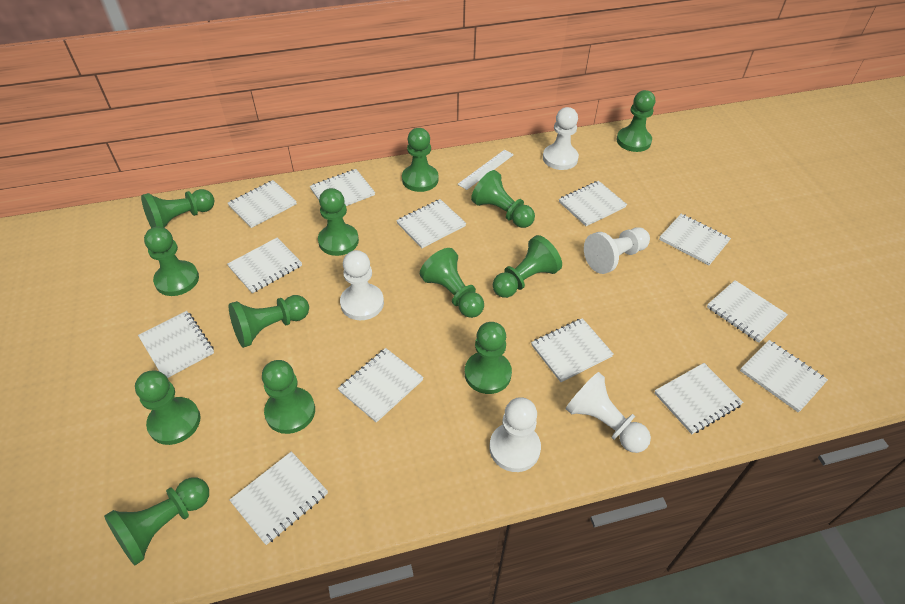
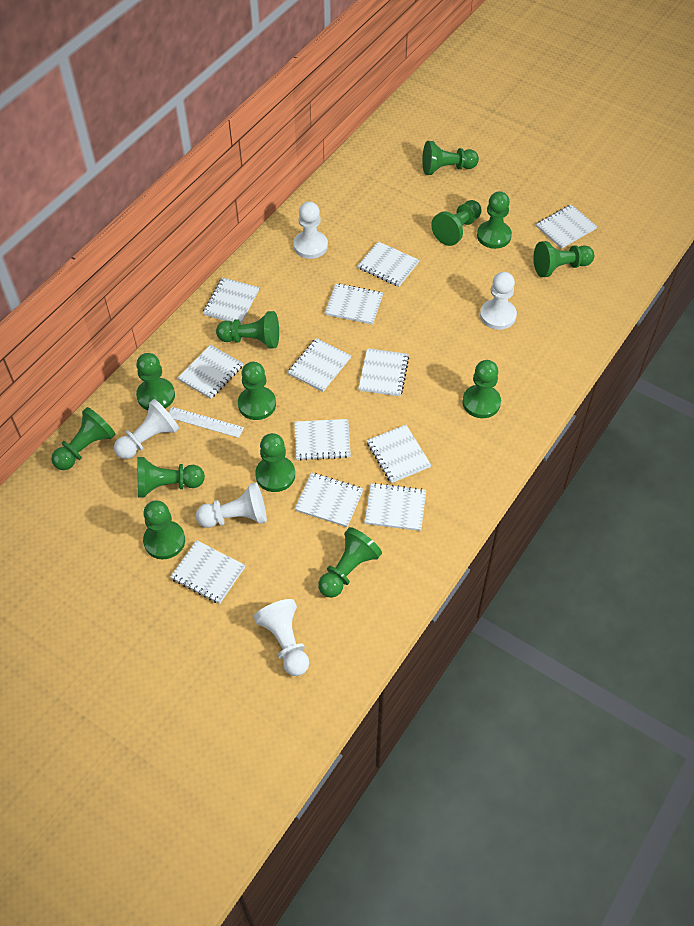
white notebook: [138,311,214,378] [227,238,302,293] [228,180,297,228] [230,451,328,545] [310,169,375,206] [338,348,424,423] [396,199,466,248] [531,318,614,382] [559,181,627,226] [654,363,743,434] [659,214,731,265] [707,280,788,343] [740,340,828,413] = 13 -> [170,540,245,604] [178,345,243,399] [203,278,259,324] [288,338,351,392] [294,419,351,461] [295,472,363,527] [325,283,383,325] [358,241,419,287] [358,348,409,396] [364,483,426,531] [367,425,431,483] [536,204,597,249] = 12

